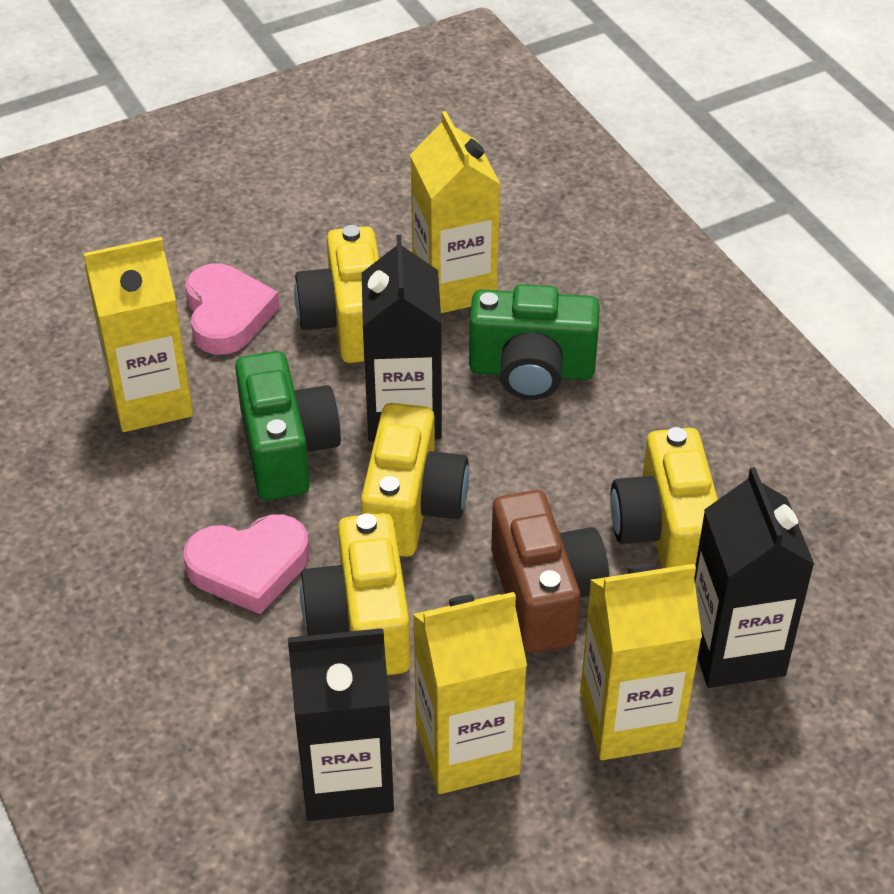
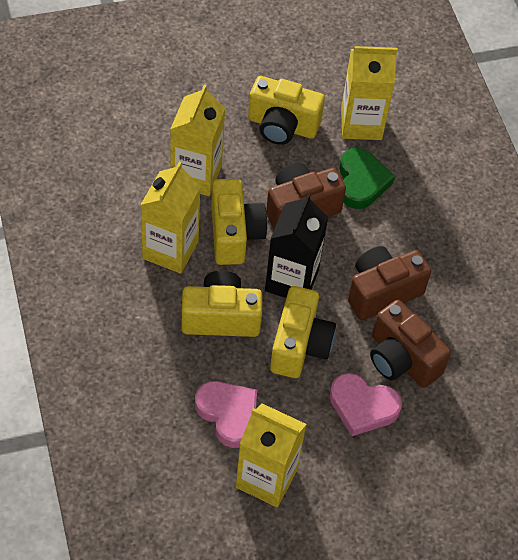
black carton: [288,628,394,821] [362,235,442,442] [694,467,814,688] = 3 -> [265,193,328,298] = 1
brown camera: [491,490,609,653] = 1 -> [266,163,346,229] [348,246,431,320] [370,300,451,388] = 3
green camera: [235,351,341,500] [469,284,600,400] = 2 -> none = 0
green heart: none = 0 -> [339,148,395,209] = 1

